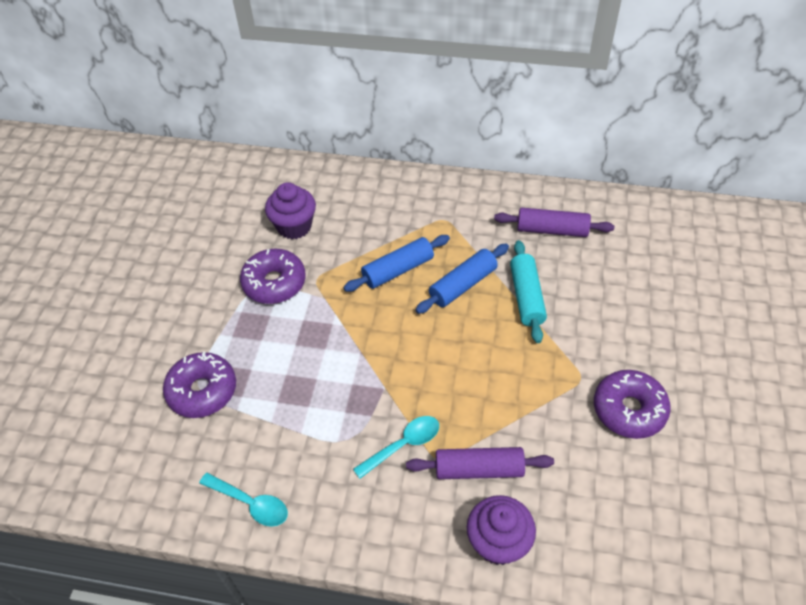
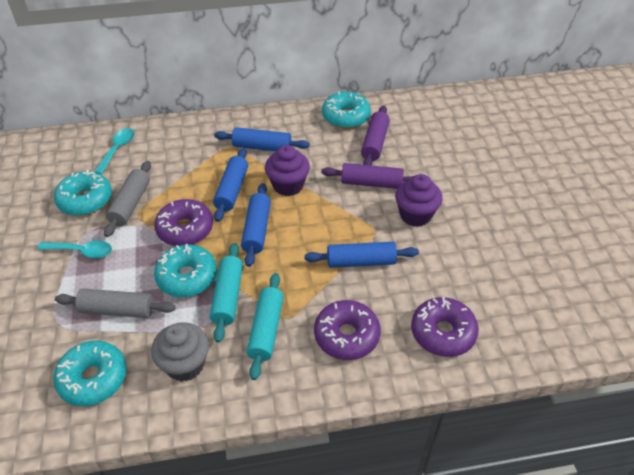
blue rolling pin: [343,235,450,292] [415,244,509,314] = 2 -> [213,148,248,222] [214,127,310,151] [241,183,271,267] [304,242,419,268] = 4
grey cupcake: none = 0 -> [151,322,209,382] = 1
grey rolling pin: none = 0 -> [55,289,176,318] [104,161,151,237] = 2
turquoise donut: none = 0 -> [53,341,127,406] [54,170,112,216] [154,244,217,297] [322,92,371,129] = 4
turquoise rolling pin: [510,240,547,343] = 1 -> [210,243,243,343] [246,273,284,380] = 2

